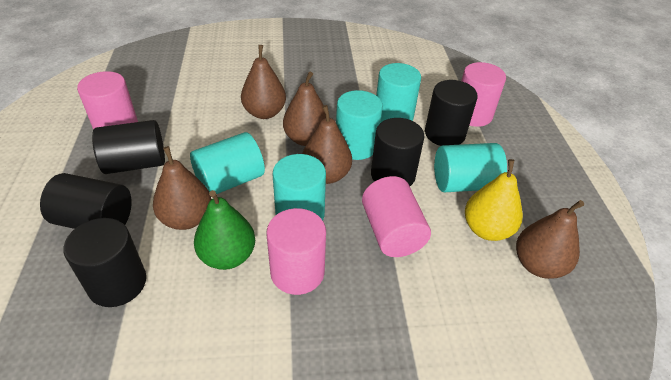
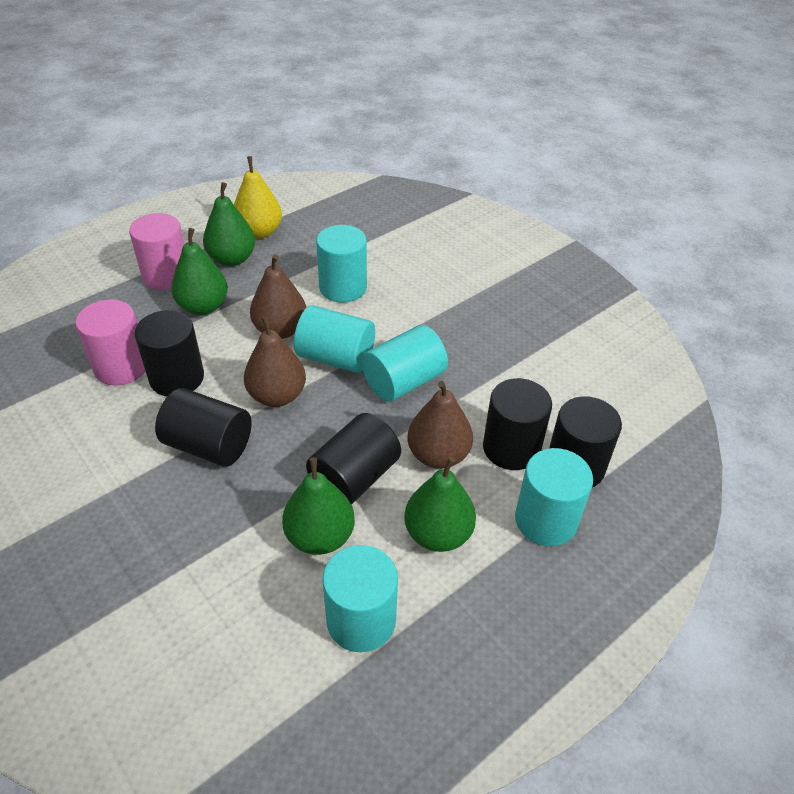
brown pear: [153,146,212,230] [241,45,286,119] [283,72,326,146] [302,105,352,184] [516,200,584,279] = 5 -> [244,316,306,407] [250,254,306,339] [408,381,473,469] = 3
green pear: [194,190,255,270] = 1 -> [171,228,228,315] [203,182,255,266] [282,457,355,555] [404,457,476,552] = 4
pink cylinder: [77,71,138,129] [266,208,326,295] [362,176,431,257] [461,62,506,127] = 4 -> [75,299,145,385] [129,213,184,290] = 2

